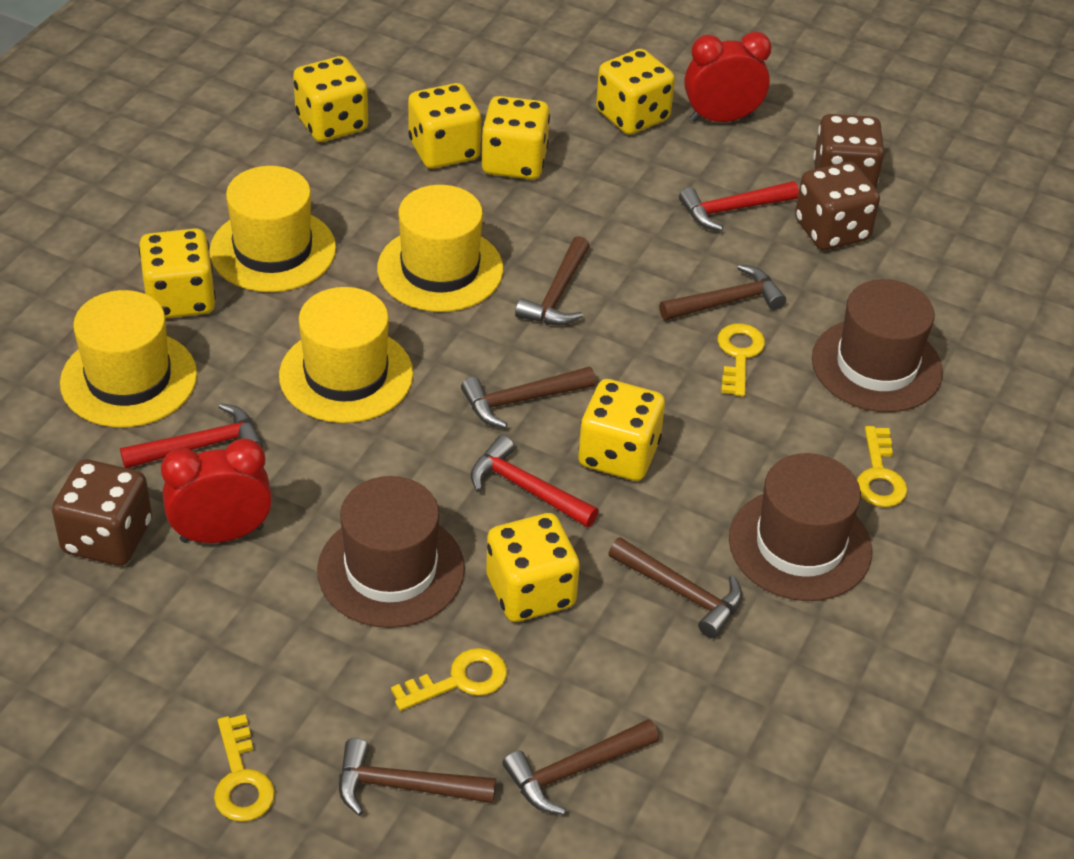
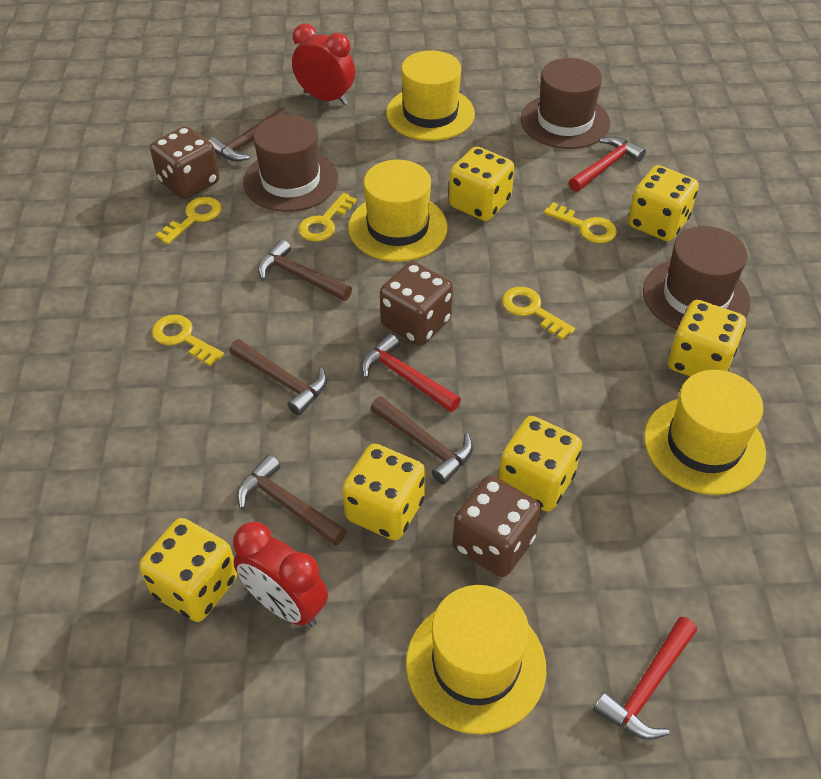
brown hammer: [339,738,496,816] [461,367,596,428] [502,719,659,815] [515,236,590,325] [608,537,743,638] [659,264,786,321] = 6 -> [208,107,289,161] [229,339,327,416] [237,455,347,546] [258,239,352,301] [370,396,473,484] = 5
yellow dice: [139,228,216,318] [293,56,368,142] [408,83,481,169] [482,96,550,179] [486,513,580,622] [578,379,665,481] [596,49,675,135] = 7 -> [139,518,237,622] [342,444,425,540] [449,147,514,221] [498,416,582,512] [628,165,699,241] [668,300,746,377] = 6
yellow key: [214,714,275,822] [391,648,507,711] [718,323,765,397] [857,426,908,507] = 4 -> [152,315,224,366] [156,197,221,244] [298,193,357,242] [502,287,575,340] [544,202,617,243] = 5

